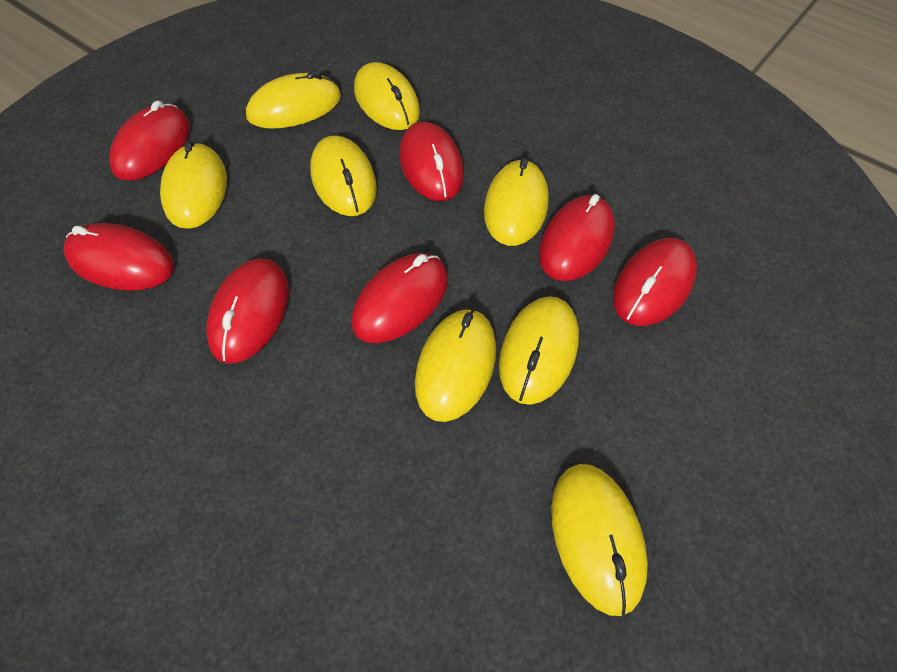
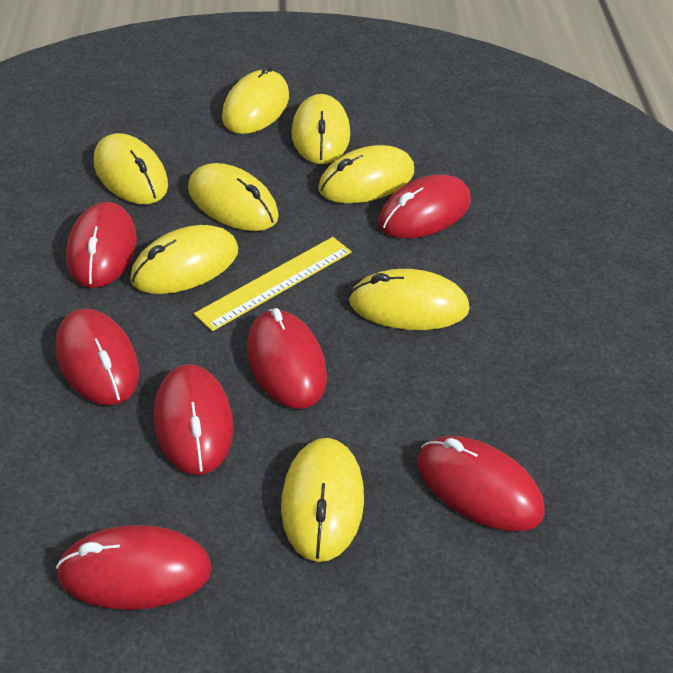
yellow ruler: none = 0 -> [194,237,352,331] = 1

